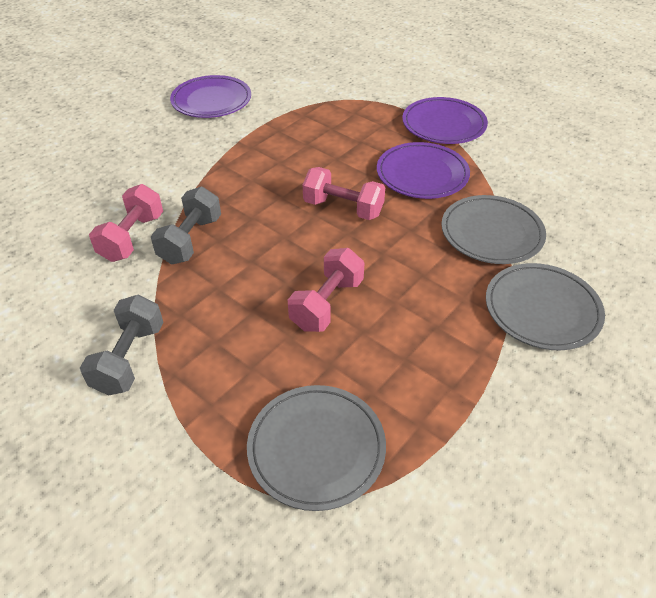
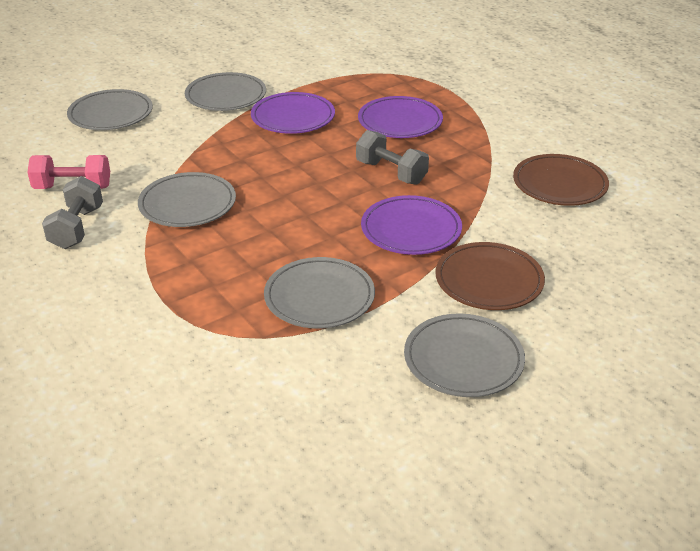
brown plate: none = 0 -> [435,242,545,310] [513,154,609,206] = 2
grey plate: [247,385,386,511] [441,195,546,264] [486,263,605,350] = 3 -> [67,89,153,130] [138,172,236,227] [185,72,266,111] [264,257,375,328] [404,314,525,397] = 5
pink dumbbell: [89,184,163,262] [288,248,364,332] [303,167,385,220] = 3 -> [27,155,110,189] = 1

